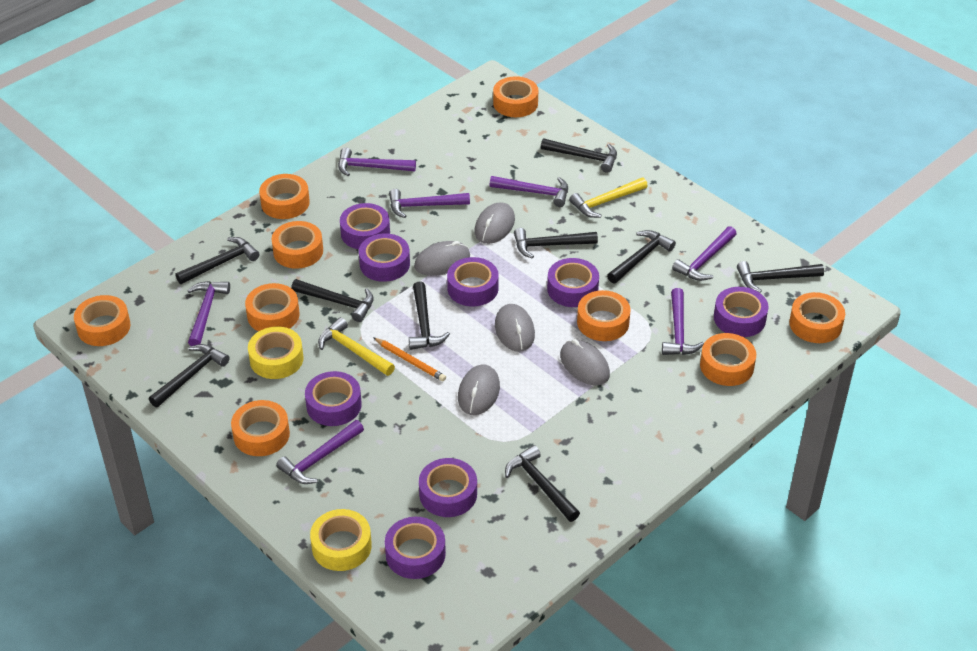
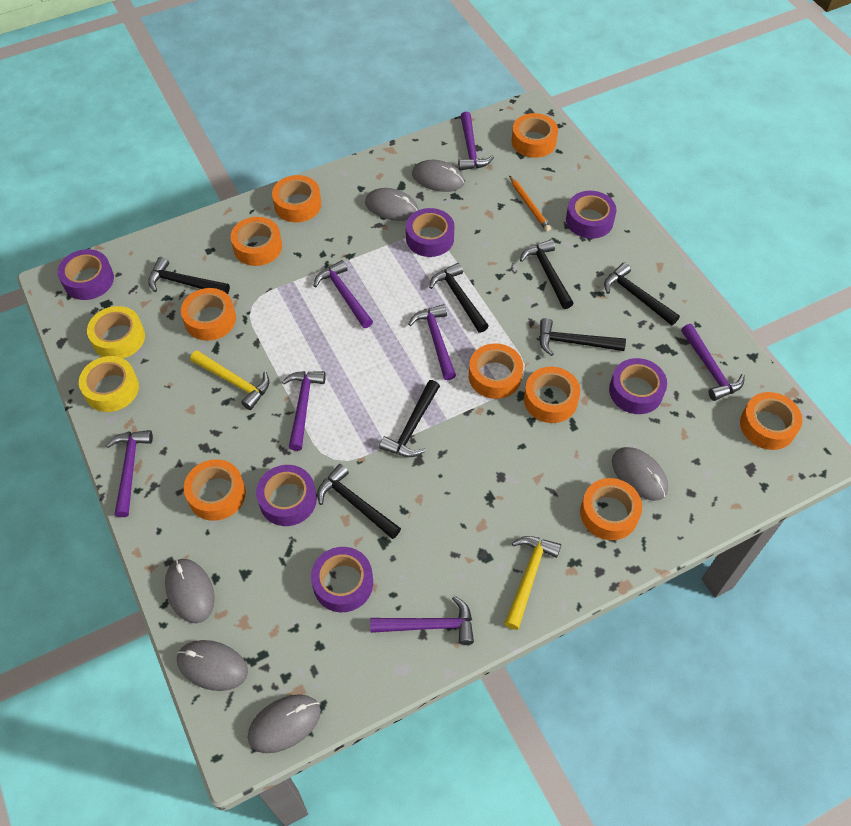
black hammer: [149,344,230,407] [175,237,260,284] [291,279,374,322] [409,281,450,350] [505,445,580,522] [514,228,598,259] [541,138,617,173] [607,230,676,284] [737,261,824,293] = 9 -> [148,257,230,294] [317,464,401,539] [379,380,440,457] [429,263,488,333] [520,239,574,309] [539,318,626,356] [604,262,680,325] = 7
grey mouse: [414,241,470,276] [458,364,500,415] [474,202,515,244] [495,304,535,351] [560,339,610,385] = 5 -> [165,559,215,624] [177,640,248,691] [247,694,321,753] [365,188,418,221] [412,160,465,192] [612,447,668,501] = 6
purple tape: [305,371,362,426] [340,203,390,249] [359,234,410,282] [385,517,446,579] [419,458,477,517] [447,257,499,306] [547,258,599,307] [714,287,769,337] = 8 -> [58,249,114,300] [256,465,317,526] [311,547,373,612] [406,208,455,257] [566,191,617,239] [609,358,667,414] = 6

